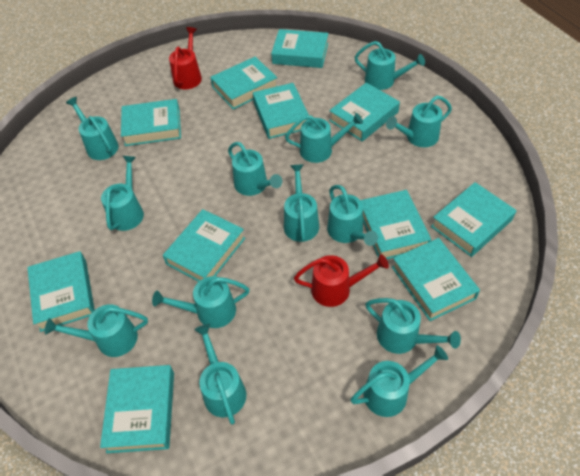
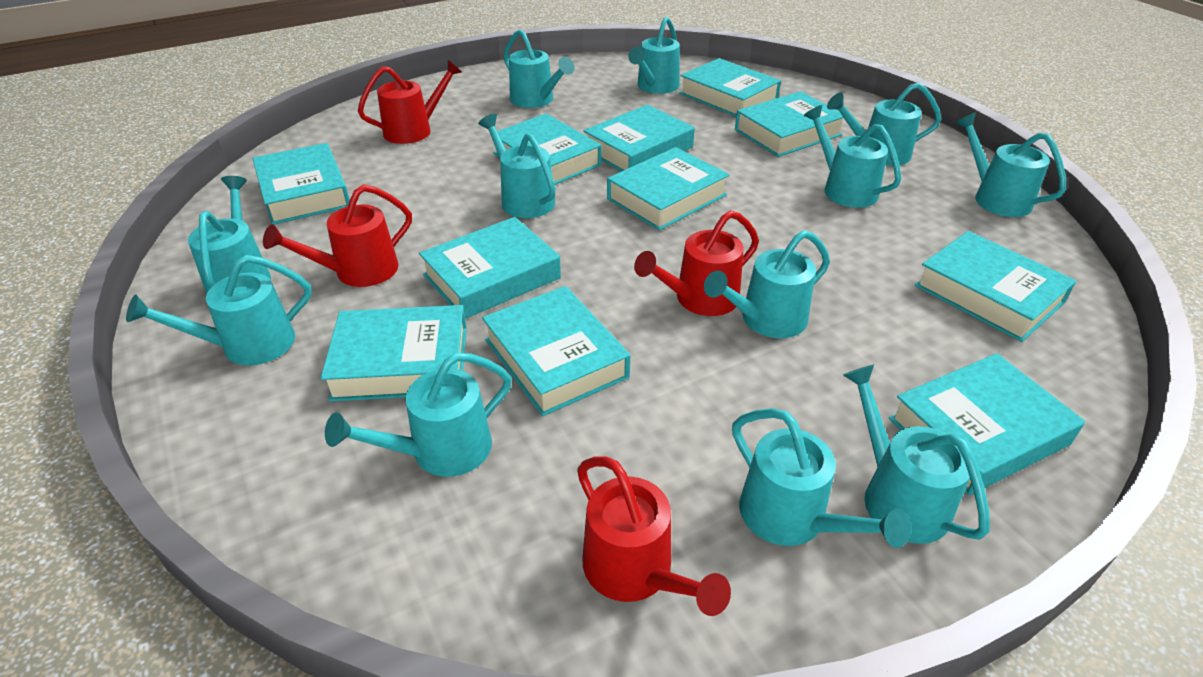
red watering can: [169,27,202,89] [294,254,389,307] = 2 -> [263,184,412,287] [358,60,462,144] [577,457,731,616] [634,210,759,316] = 4
turquoise watering can: [45,304,148,357] [66,97,119,160] [101,156,144,231] [152,276,250,328] [194,324,246,425] [228,142,282,196] [284,164,319,242] [285,113,363,163] [327,185,378,246] [350,345,448,417] [354,41,425,90] [365,298,461,354] [386,96,452,147] = 13 -> [126,255,312,366] [188,176,271,294] [325,353,512,477] [478,114,556,218] [503,29,575,108] [628,17,680,94] [704,230,830,338] [732,408,911,548] [803,105,901,208] [827,83,941,166] [843,365,990,544] [955,112,1066,217] = 12

